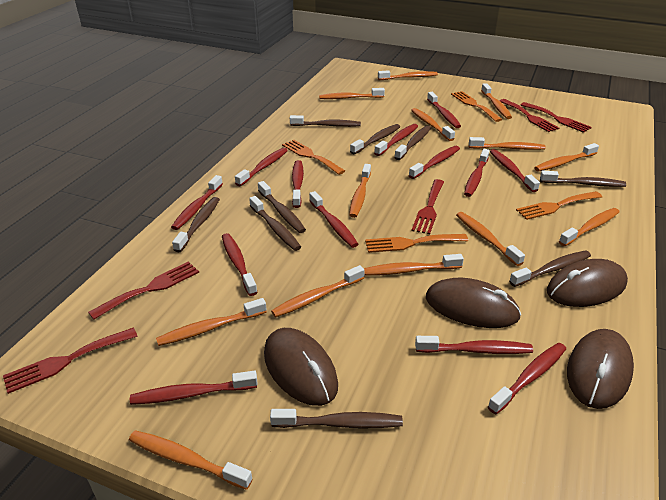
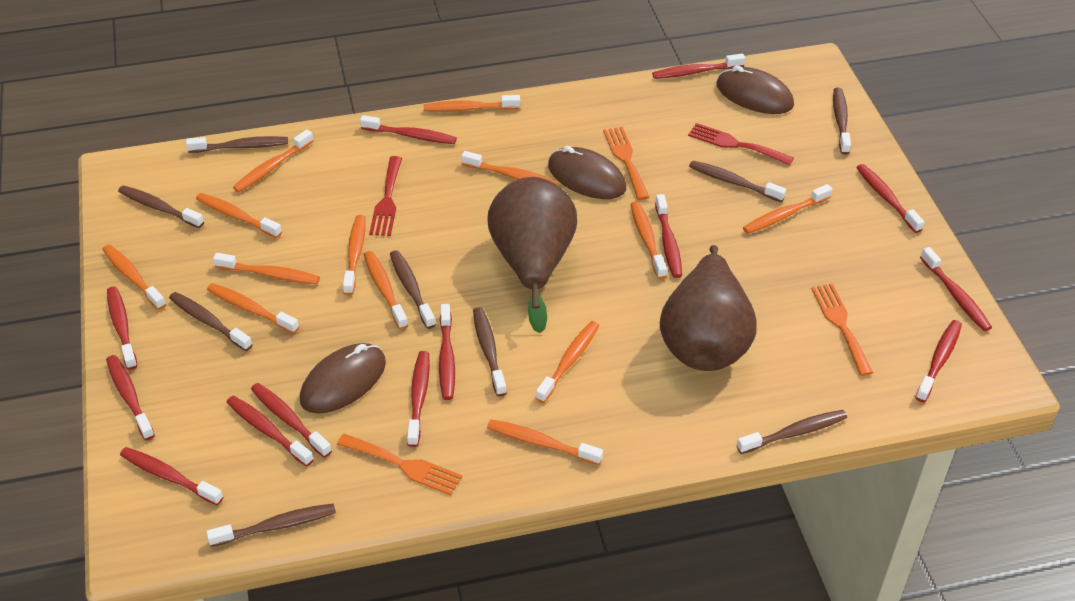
brown mouse: [264,328,338,406] [426,278,521,328] [547,259,628,307] [567,329,634,409] = 4 -> [300,343,386,413] [548,146,626,199] [716,65,794,114] = 3
brown pear: none = 0 -> [487,177,577,333] [660,245,756,371] = 2
orange fork: [282,140,345,175] [365,234,468,253] [451,91,502,122] [516,191,602,220] = 4 -> [337,434,462,495] [603,127,649,200] [811,283,873,376] = 3
red fork: [3,328,138,394] [88,261,199,320] [412,179,444,234] [500,99,559,132] [521,102,592,133] = 5 -> [369,156,402,236] [688,123,794,166] = 2

